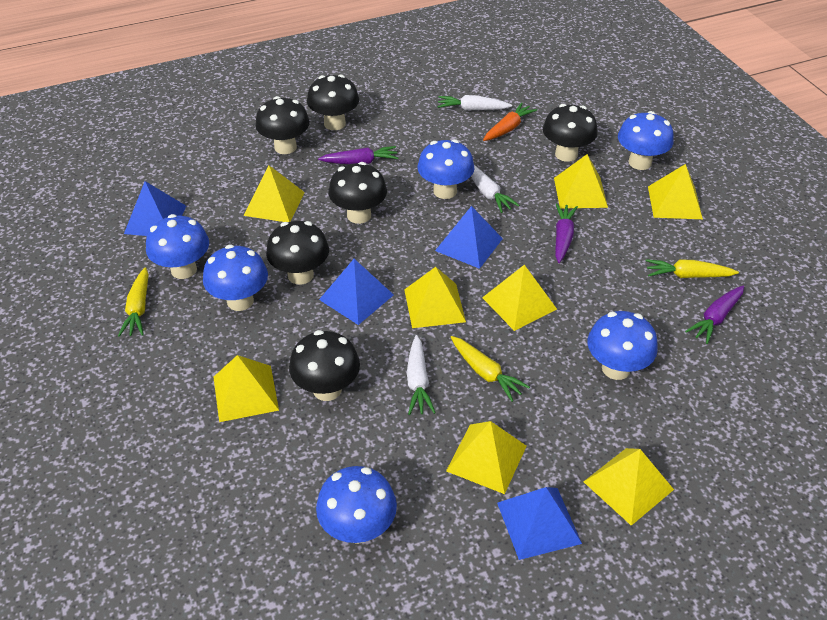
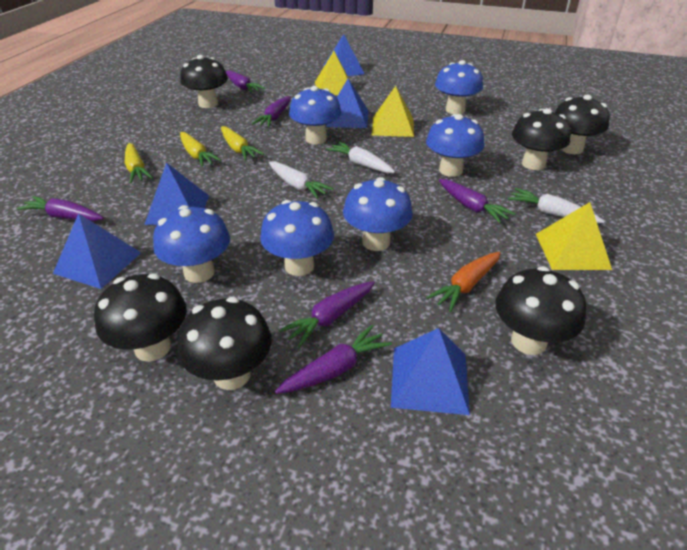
blue pyramid: [124,181,186,236] [319,259,394,325] [435,206,503,269] [497,487,582,560] = 4 -> [53,213,141,289] [144,163,209,225] [323,34,365,76] [326,79,369,128] [391,328,470,415] = 5
purple carrot: [318,146,398,164] [555,203,578,263] [685,286,744,344] = 3 -> [16,196,104,221] [226,70,265,93] [252,97,291,127] [275,325,392,394] [279,281,375,348] [439,179,516,224] = 6
yellow pyramid: [213,355,279,422] [244,165,305,222] [404,267,466,328] [446,421,527,494] [482,265,557,331] [554,154,608,208] [583,448,674,526] [648,164,703,219] = 8 -> [315,51,349,95] [371,86,414,137] [536,202,612,270] = 3

